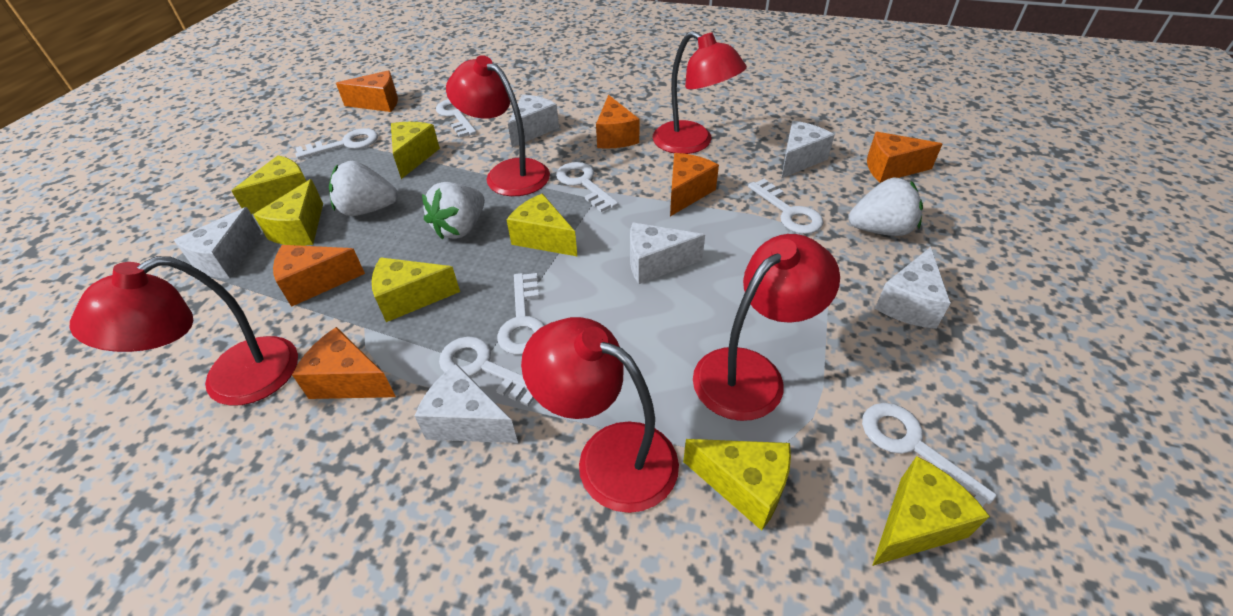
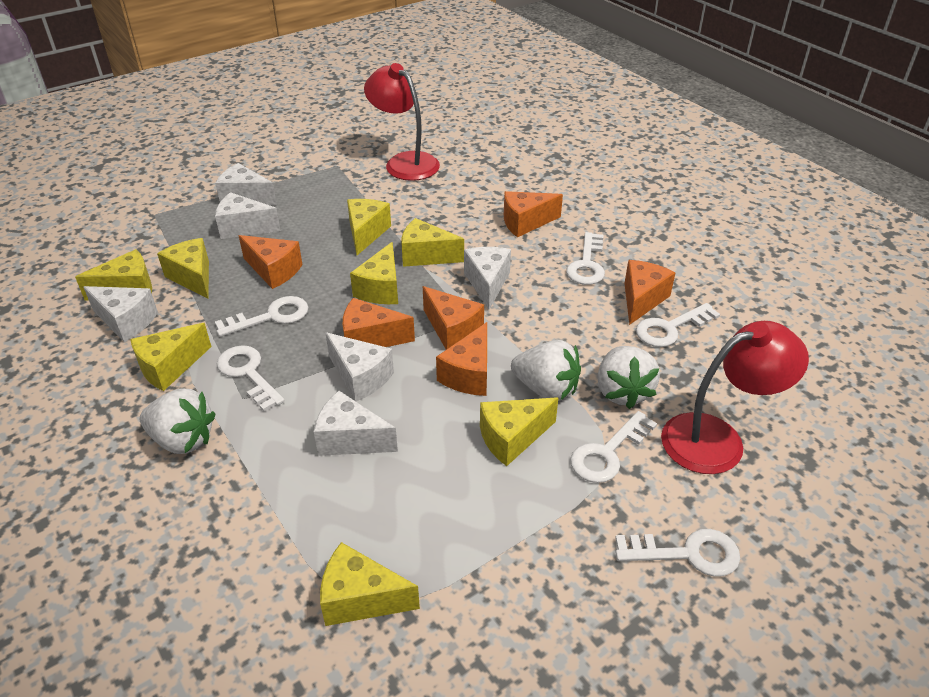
red lamp: [70,256,298,406] [446,55,550,196] [521,317,679,513] [653,31,747,154] [693,234,840,421] = 5 -> [364,63,440,181] [661,321,809,474] = 2
white key: [295,128,378,159] [436,99,477,137] [439,337,534,406] [497,273,545,355] [556,162,618,212] [748,179,823,234] [862,403,997,507] = 7 -> [215,296,308,337] [217,345,285,411] [566,232,605,285] [570,411,657,483] [615,529,740,577] [636,303,720,347] = 6
yellow cheese: [232,155,306,214] [253,179,323,246] [372,257,460,322] [391,122,440,179] [506,194,577,256] [683,439,791,531] [872,456,990,566] = 7 -> [75,249,152,300] [130,323,212,391] [157,238,209,299] [320,542,420,626] [347,199,391,255] [350,242,398,304] [401,218,464,267] [480,397,558,466] = 8

